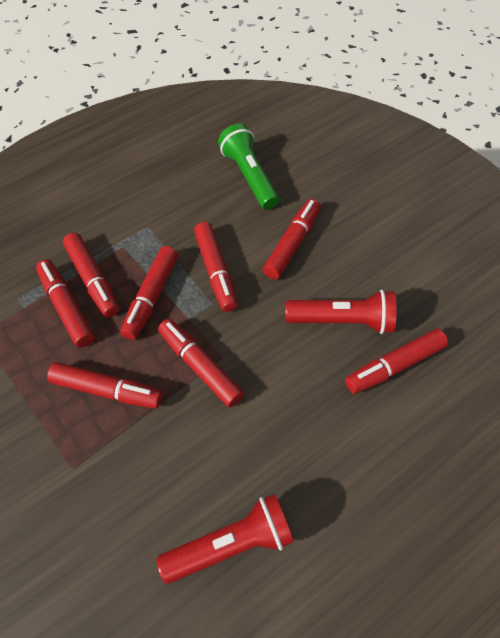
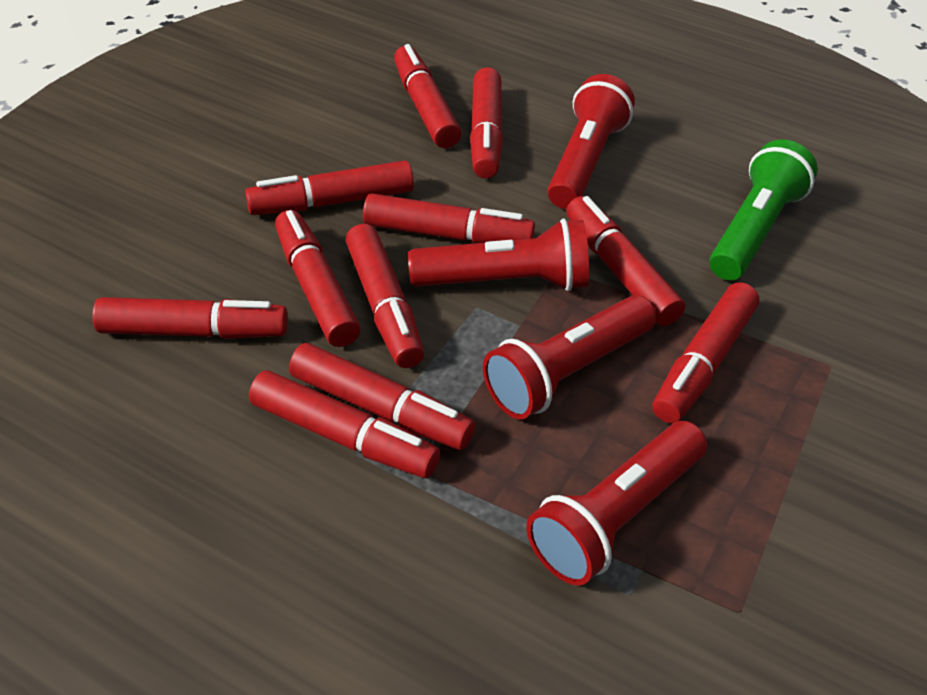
red flashlight: [157,494,294,584] [285,290,396,334] = 2 -> [408,218,589,291] [483,295,656,419] [526,421,707,586] [548,74,635,209] = 4
red marker: [36,259,95,348] [47,362,163,409] [63,233,119,317] [120,246,178,340] [158,319,244,407] [194,222,238,312] [263,199,321,279] [345,329,448,394] = 8 -> [92,297,288,339] [245,160,414,215] [249,370,440,478] [275,210,361,347] [289,343,475,450] [345,224,424,368] [363,193,535,244] [394,44,461,148] [470,67,503,178] [566,196,685,326] [652,282,759,423] = 11

